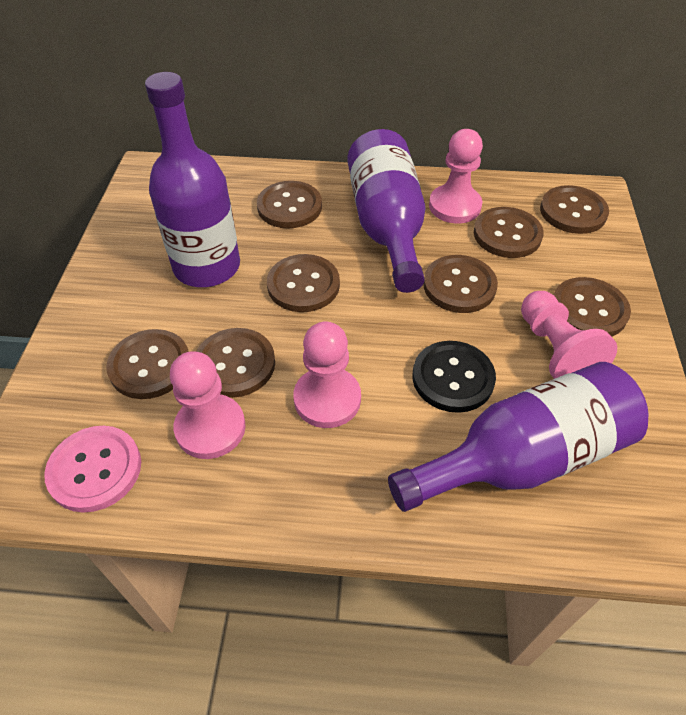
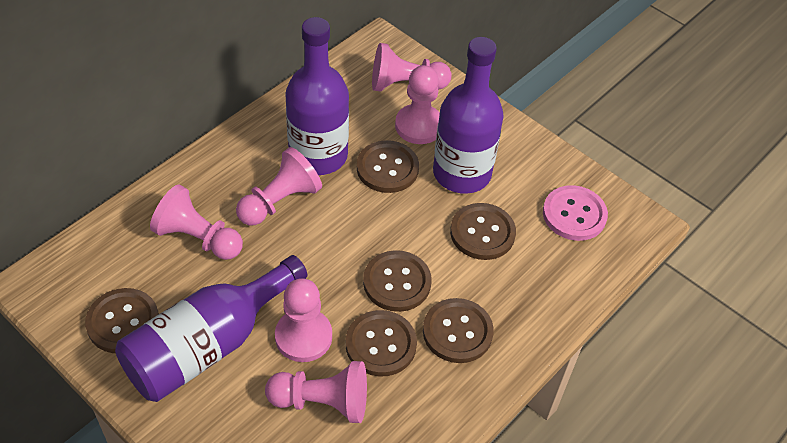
black button: [412,341,496,413] = 1 -> none = 0
brown button: [106,329,189,399] [196,328,275,398] [257,181,322,229] [267,254,340,312] [423,255,498,313] [474,207,544,258] [540,185,609,234] [553,277,631,337] = 8 -> [85,288,159,353] [346,310,417,377] [357,140,419,193] [363,250,432,312] [423,298,494,363] [450,203,516,260] = 6
pink pawn: [170,351,246,459] [293,321,361,428] [429,129,483,224] [521,291,617,379] = 4 -> [150,185,243,260] [236,147,322,225] [265,361,367,423] [275,278,332,362] [372,43,452,91] [395,65,440,144] = 6

